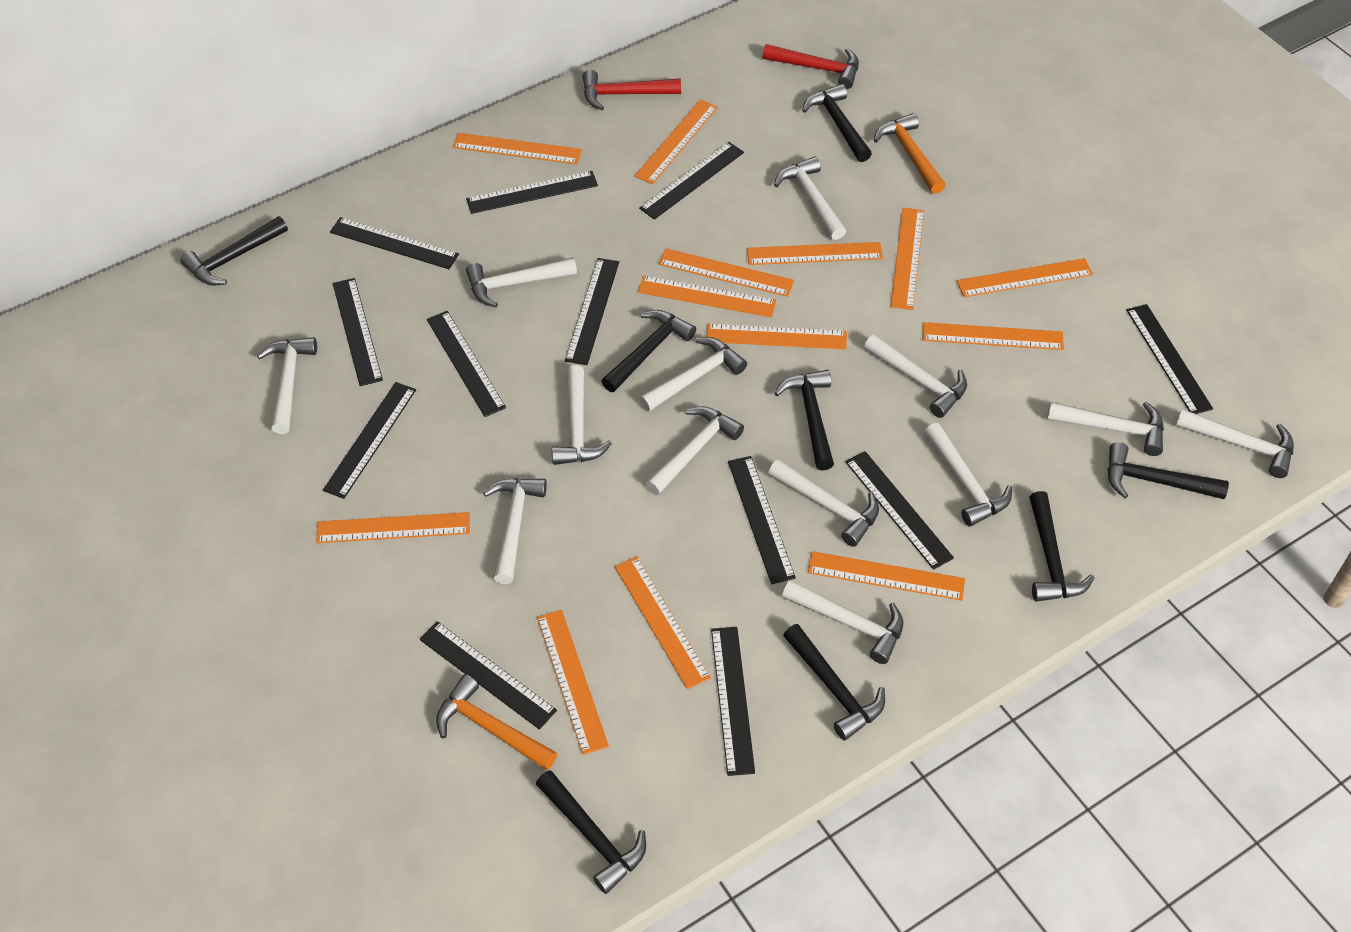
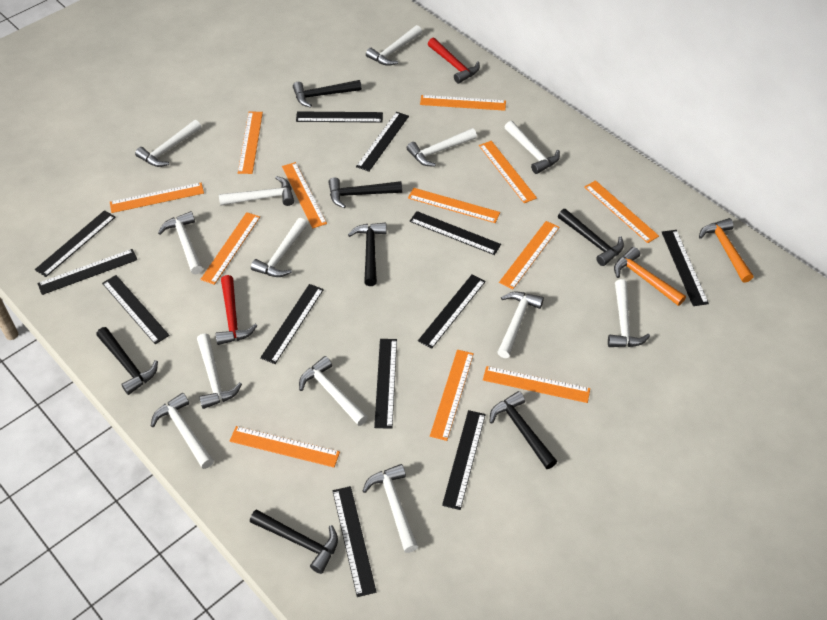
black hammer: [180,216,288,286] [536,770,646,894] [602,310,696,392] [774,370,834,471] [783,624,885,741] [802,84,872,162] [1029,491,1094,602] [1107,442,1229,499] = 8 -> [96,327,158,395] [250,509,338,574] [293,80,362,108] [328,177,402,208] [348,222,387,286] [490,391,557,469] [558,209,624,266] = 7
orange ruler: [316,512,470,543] [453,133,582,164] [537,610,609,755] [615,556,711,689] [635,100,718,184] [638,275,776,317] [659,248,794,297] [707,324,847,349] [747,242,883,265] [808,551,965,600] [890,208,924,310] [923,322,1064,350] [957,258,1093,297] = 13 -> [110,183,204,213] [200,212,260,285] [230,426,340,467] [238,112,263,174] [282,162,327,228] [408,188,500,223] [420,95,506,111] [430,350,474,441] [479,141,537,203] [483,366,590,403] [499,221,560,290] [585,180,659,243] = 12

